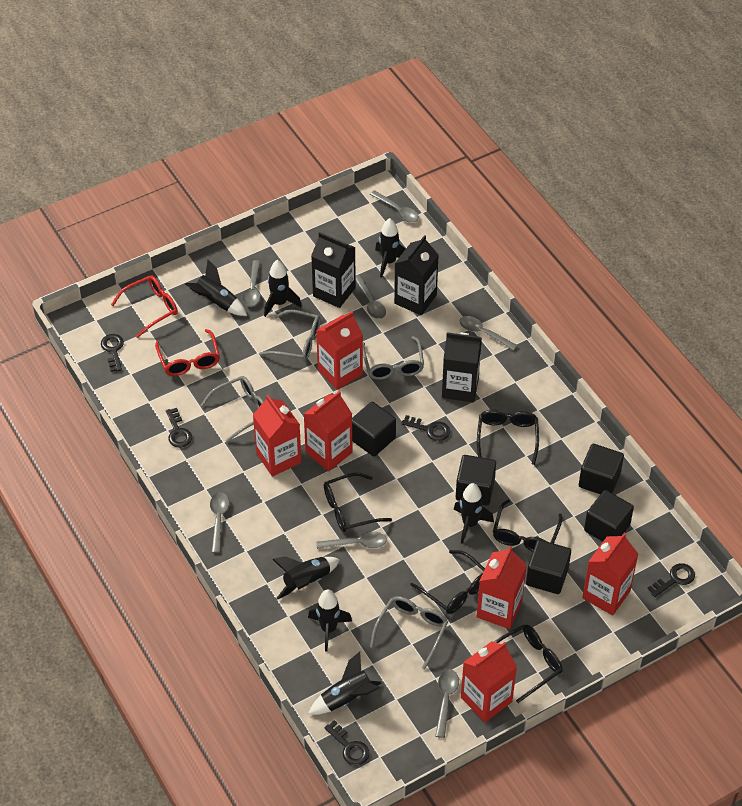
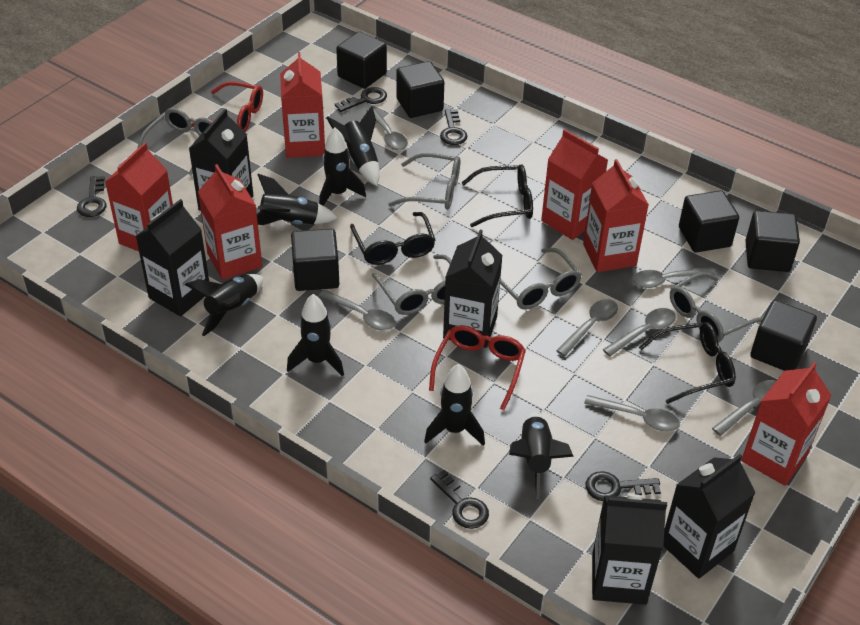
black carton: [311,232,356,308] [394,235,439,315] [442,332,482,402] = 3 -> [136,199,209,317] [189,109,253,211] [443,230,503,348] [592,494,667,605] [663,454,756,579] = 5
black cube: [352,402,396,457] [456,455,496,505] [526,540,571,594] [579,444,624,494] [584,490,634,542] = 5 -> [291,229,339,291] [336,31,387,89] [396,61,444,118] [679,190,739,252] [745,211,800,272] [750,300,817,371] = 6
black glasses: [324,473,392,532] [410,550,485,614] [477,410,539,465] [493,500,562,552] [495,625,563,703] = 5 -> [350,212,435,265] [461,164,533,227] [639,322,736,404] = 3
grey glasses: [200,376,264,443] [259,309,321,362] [363,336,424,380] [370,596,448,670] = 4 -> [137,108,213,175] [372,255,452,315] [388,153,460,210] [500,248,582,310] [670,272,763,342] = 5

